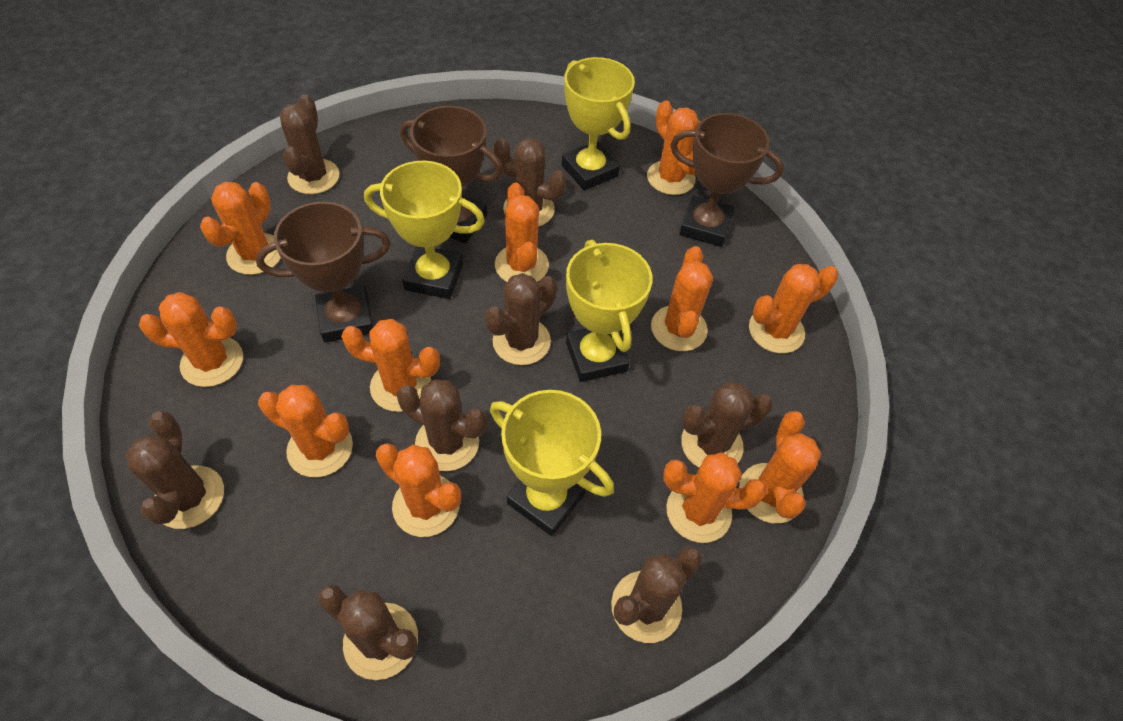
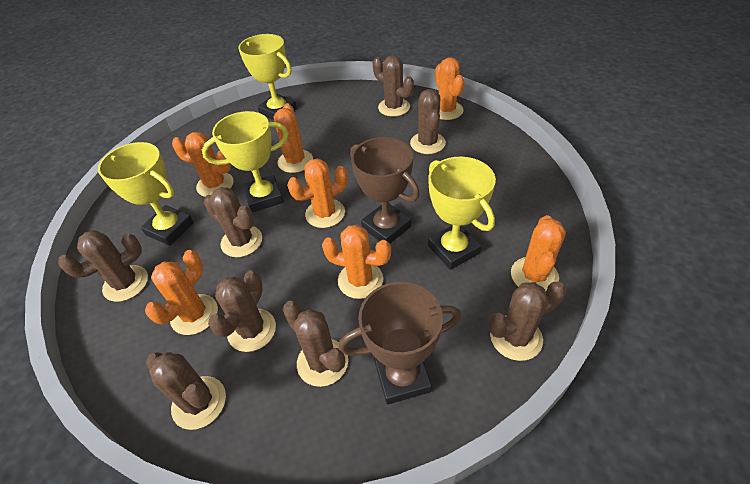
brown trophy: [256,202,391,343] [400,106,503,244] [670,113,784,247] = 3 -> [339,282,461,405] [350,137,420,243] = 2
orange cactus: [139,292,243,387] [200,182,281,275] [258,385,353,477] [341,319,440,412] [376,443,461,537] [495,183,549,282] [647,100,699,195] [651,246,713,351] [663,452,766,543] [739,411,821,523] [749,264,838,353] = 11 -> [145,250,218,335] [172,132,234,197] [274,103,313,173] [287,158,348,228] [322,225,391,299] [435,57,464,120] [511,215,566,291] = 7

